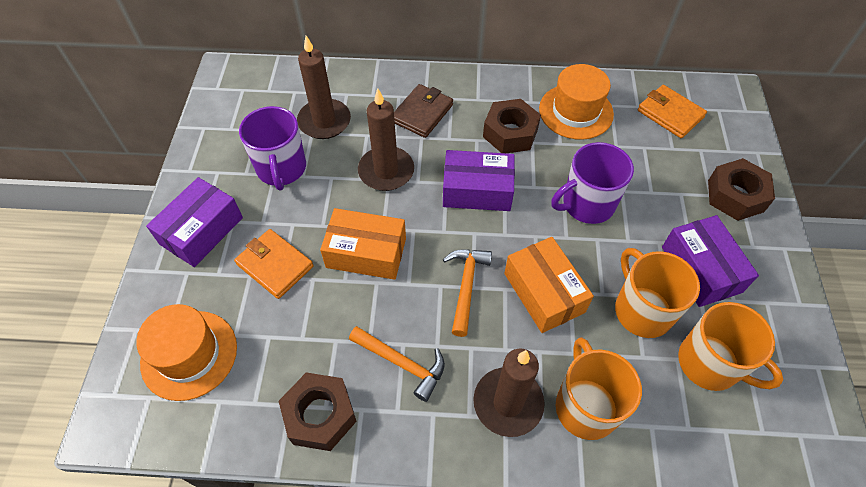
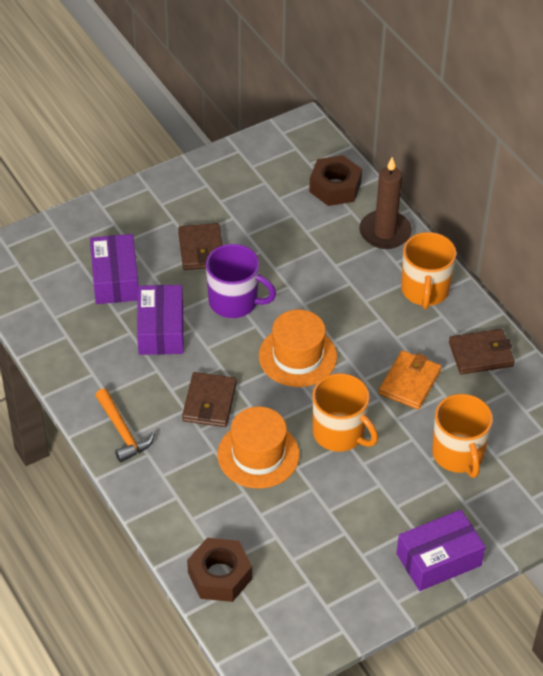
brown candle: [297,36,351,139] [358,89,414,191] [473,348,545,437] = 3 -> [359,157,412,249] = 1
brown nut: [279,373,357,451] [483,99,541,153] [708,158,775,221] = 3 -> [187,538,252,602] [309,155,362,206] = 2
brown wallet: [394,84,453,138] = 1 -> [178,223,223,270] [182,372,237,427] [449,329,515,374] = 3
orange box: [320,208,406,280] [504,237,594,333] = 2 -> none = 0
orange hammer: [349,326,445,402] [443,249,492,337] = 2 -> [95,388,155,462] = 1
orange wallet: [234,229,313,299] [638,85,707,138] = 2 -> [379,350,442,410] = 1
purple mug: [239,106,306,190] [551,142,634,224] = 2 -> [206,244,276,318] = 1

